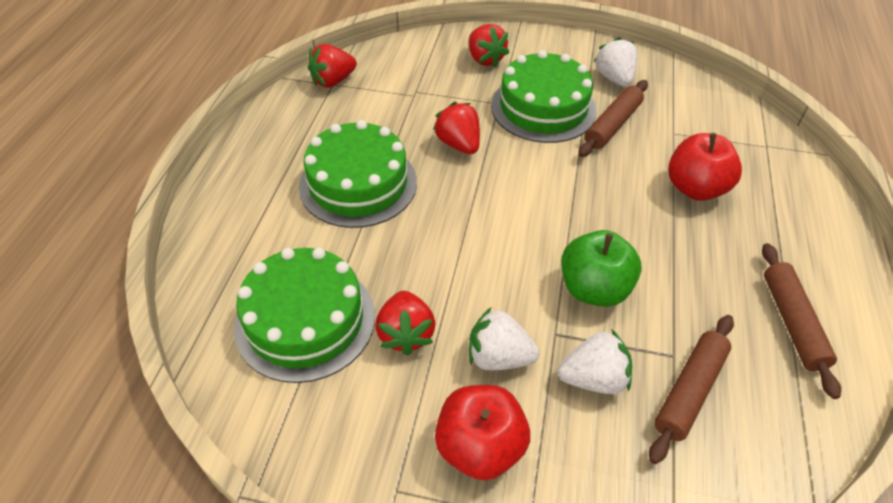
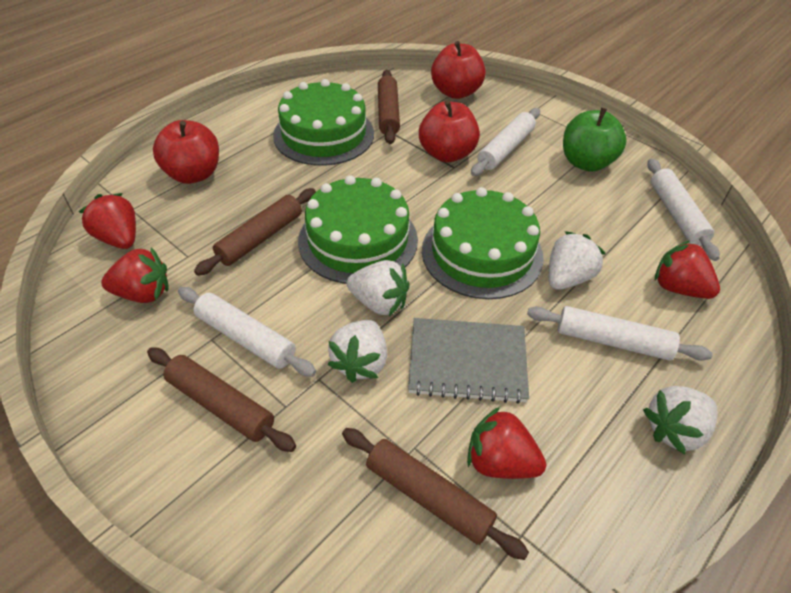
brown rolling pin: [578,80,648,157] [649,315,734,464] [762,243,841,399] = 3 -> [147,348,296,452] [194,188,316,276] [342,428,529,560] [378,70,400,144] = 4
grey notebook: none = 0 -> [408,318,529,404] = 1
red apple: [435,385,530,481] [668,133,742,201] = 2 -> [153,120,219,184] [419,101,480,162] [431,41,486,99] = 3
white rolling pin: none = 0 -> [178,287,316,377] [471,108,540,176] [527,306,713,361] [647,159,720,261] = 4
white strawberry: [469,307,539,370] [558,329,632,394] [594,37,638,87] = 3 -> [328,320,387,383] [347,260,410,316] [548,231,606,290] [643,386,718,455] = 4

